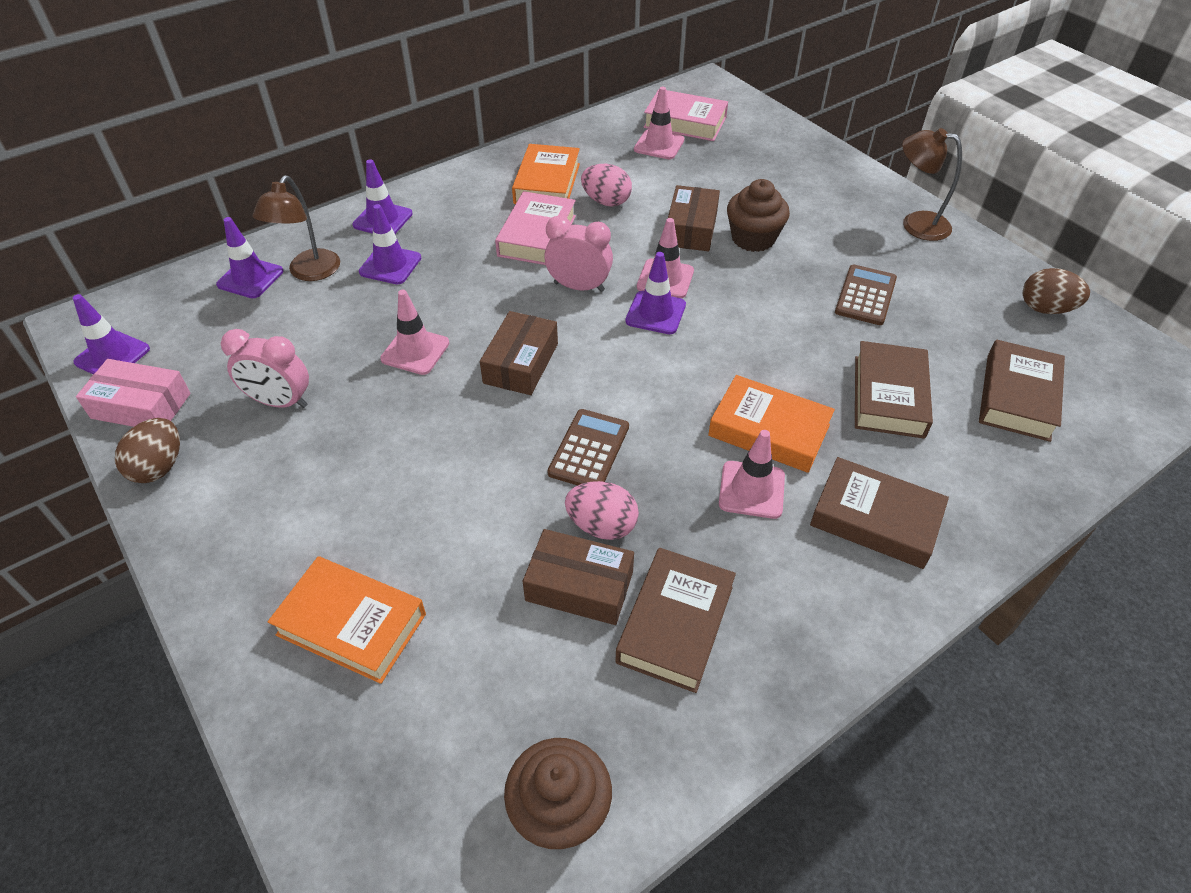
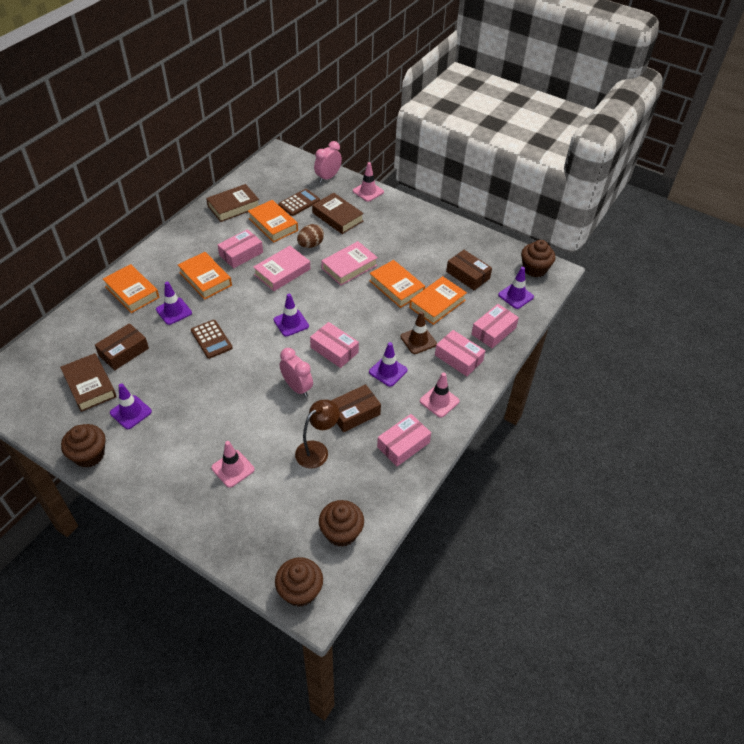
brown book: [615,548,736,693] [810,457,949,569] [855,341,933,439] [979,340,1065,442] = 4 -> [60,353,117,412] [206,184,259,222] [312,193,364,234] = 3
brown cupcake: [504,738,612,849] [727,179,790,252] = 2 -> [61,424,105,468] [275,557,323,607] [319,500,364,547] [521,240,555,277] = 4
brown egg: [115,418,180,483] [1023,268,1090,314] = 2 -> [297,224,324,248] = 1
brown lamp: [253,175,340,281] [902,128,962,241] = 2 -> [295,399,339,469] = 1
brown traffic cone: none = 0 -> [400,311,437,354] = 1
orange book: [268,556,426,684] [512,144,580,204] [708,375,835,473] = 3 -> [103,264,159,313] [178,252,232,300] [248,200,298,243] [370,260,425,308] [409,276,467,325] = 5
pink box: [76,359,191,427] = 1 -> [218,229,263,268] [310,322,359,368] [377,414,431,466] [435,330,485,376] [471,304,519,348] = 5
pink egg: [565,481,639,540] [581,164,632,207] = 2 -> none = 0
pink traffic cone: [380,290,450,375] [634,87,684,159] [637,218,694,298] [719,430,785,519] = 4 -> [211,441,255,488] [353,162,384,202] [420,373,460,418] = 3

